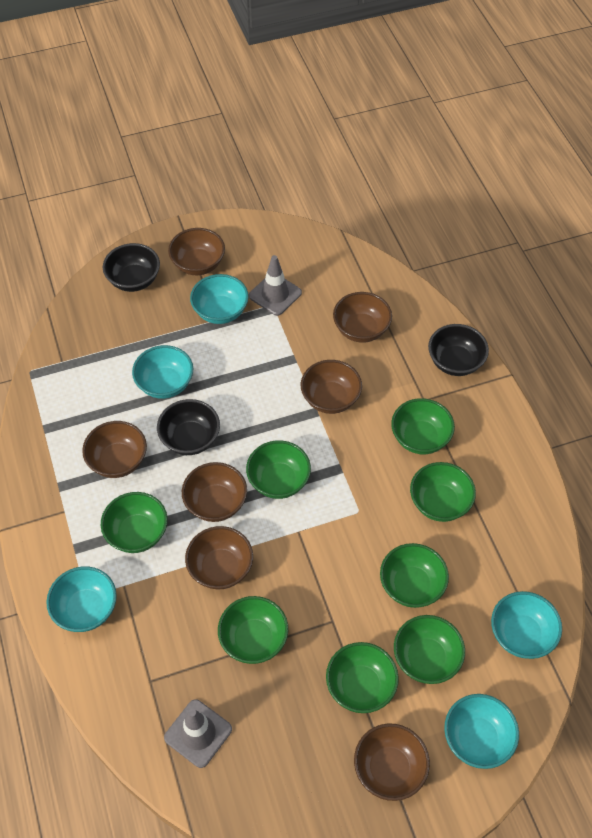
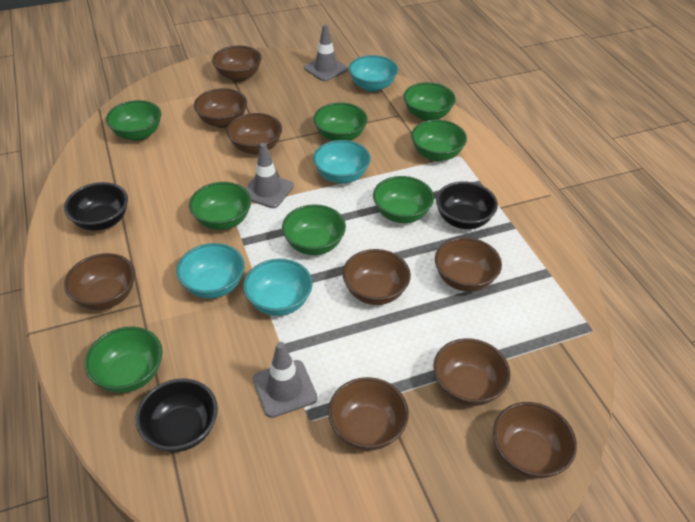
brown bowl: [82,421,147,478] [168,228,225,275] [182,462,247,522] [185,526,253,589] [301,360,362,414] [333,292,392,343] [354,723,430,801] = 7 -> [64,253,135,310] [194,88,247,128] [212,45,262,82] [227,113,282,154] [328,377,409,451] [343,249,411,305] [433,338,511,406] [435,237,502,292] [493,402,577,479] = 9
grey traffic cone: [164,699,232,768] [249,255,302,316] = 2 -> [245,143,294,208] [253,342,317,418] [304,24,348,81] = 3
turquoise bowl: [46,566,117,632] [132,345,193,399] [190,274,249,324] [444,694,519,769] [491,591,562,659] = 5 -> [176,243,245,299] [243,259,313,316] [313,140,371,184] [349,55,398,92] = 4

